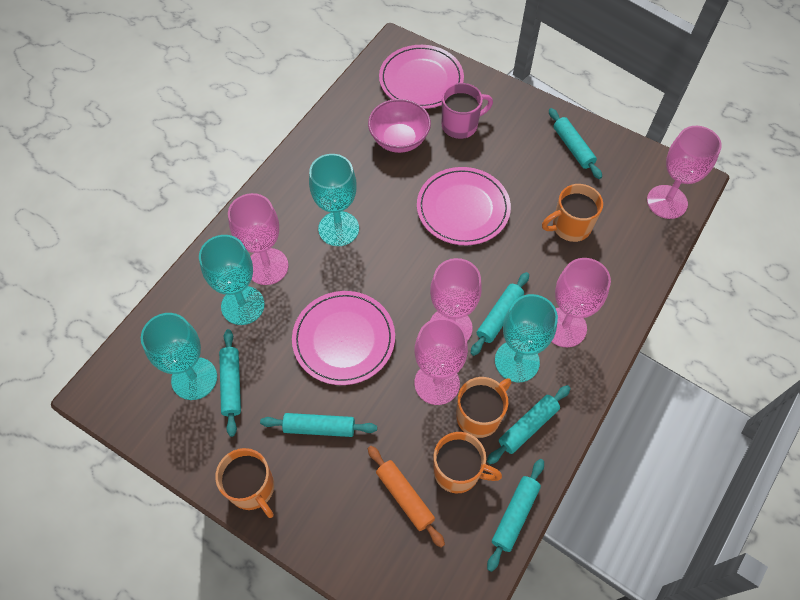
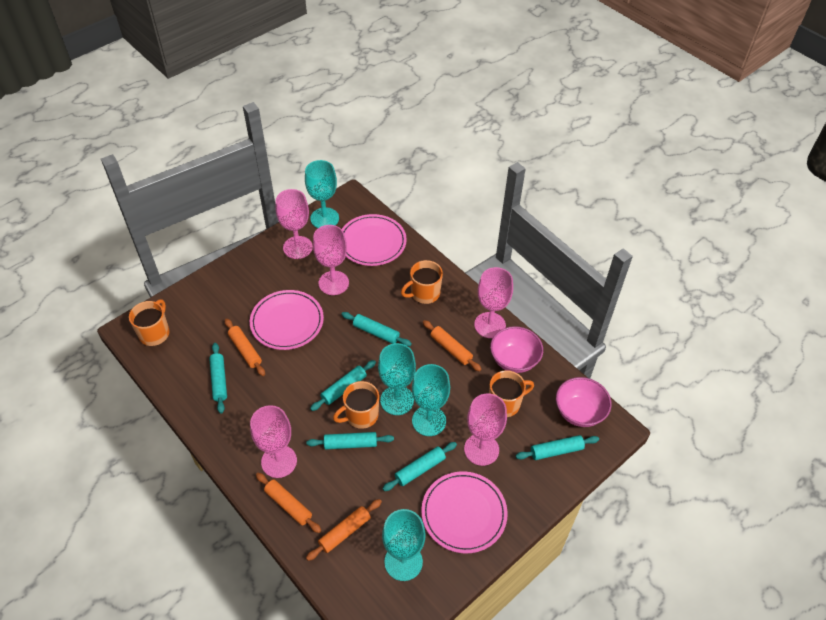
orange rolling pin: [368,446,445,547] = 1 -> [225,319,265,376] [256,473,321,533] [306,499,382,561] [423,320,482,372] = 4
pink bowl: [368,99,431,153] = 1 -> [490,326,543,373] [556,377,612,427] = 2
pink mug: [442,83,493,139] = 1 -> none = 0

